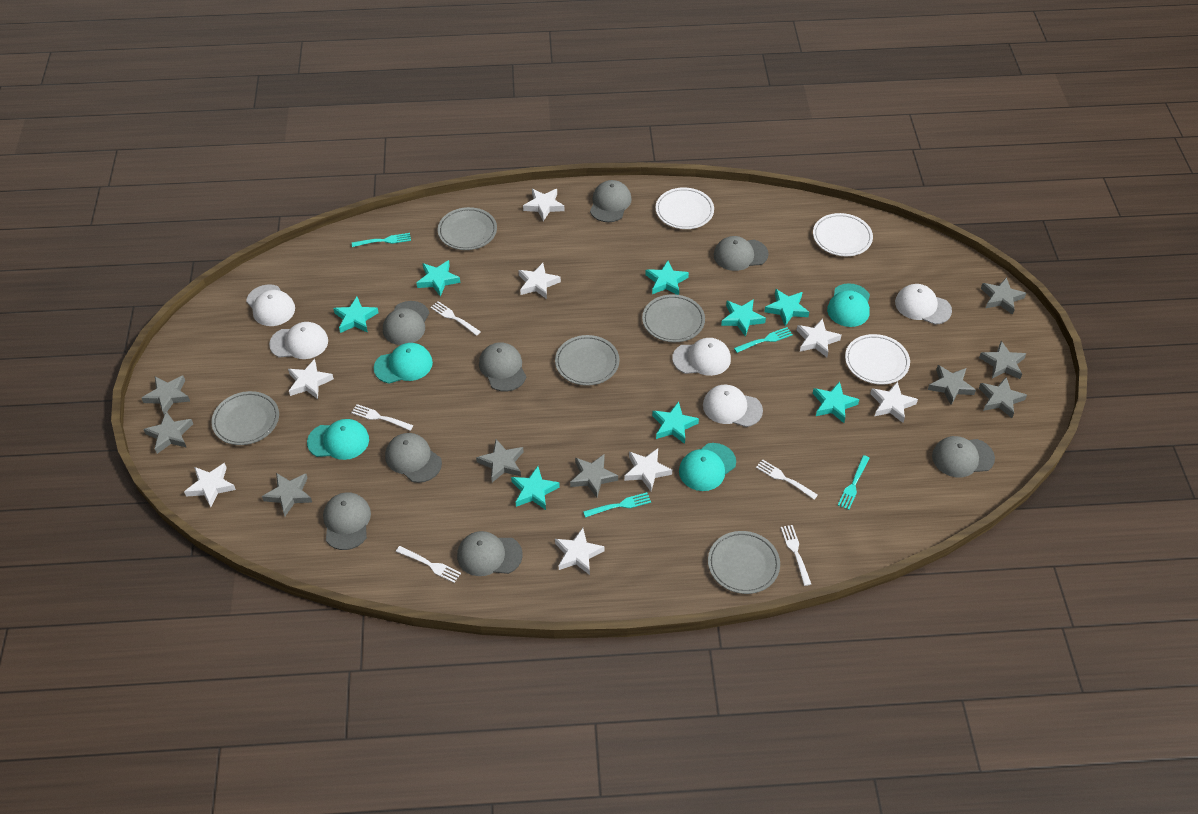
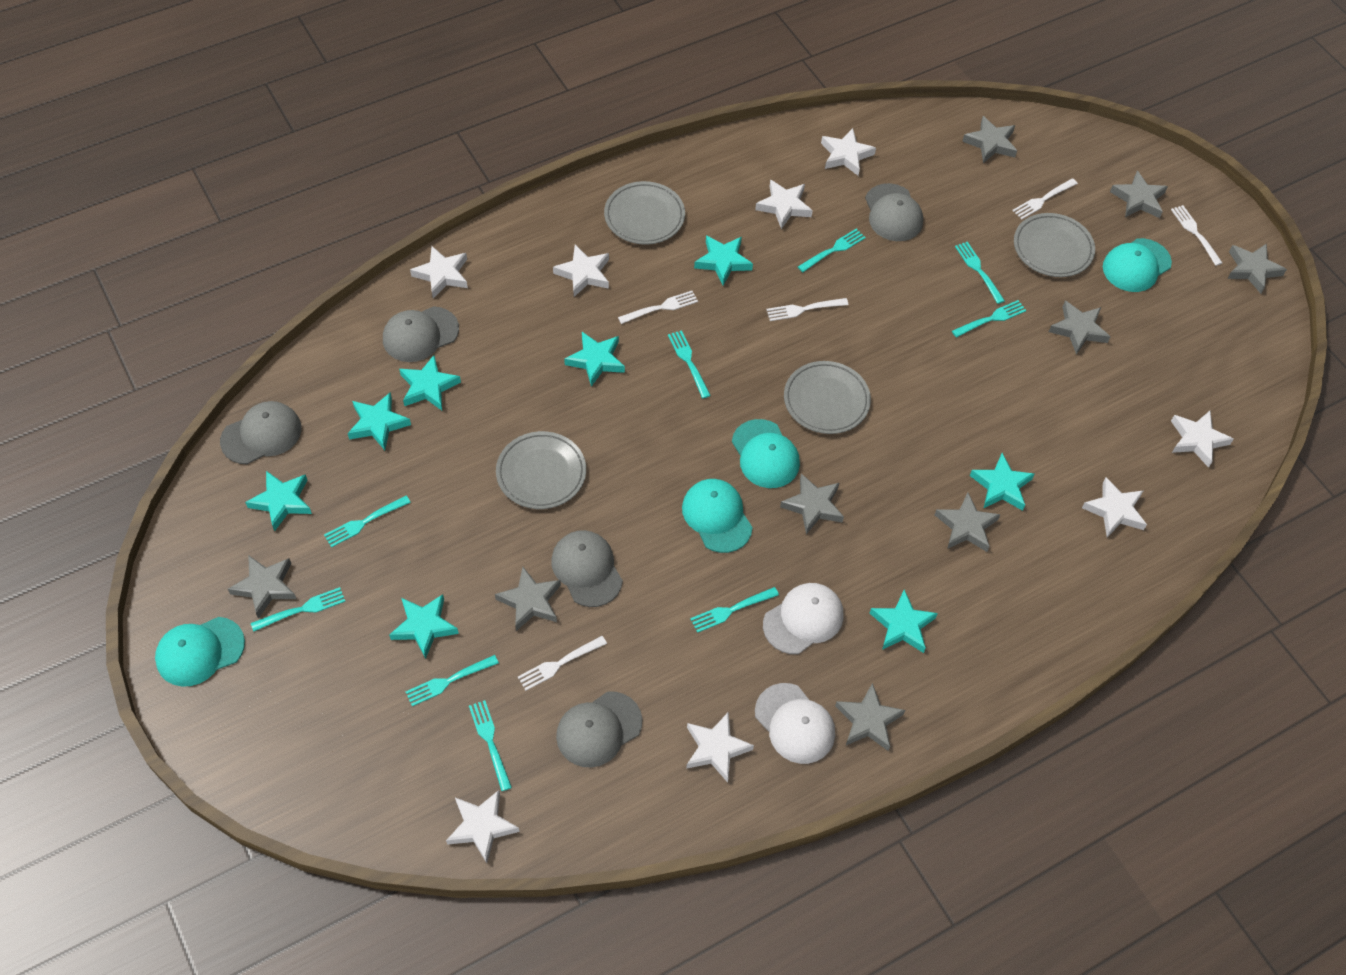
grey cap: [323,492,371,550] [383,301,429,345] [385,433,442,483] [457,531,523,576] [479,342,526,392] [590,180,632,222] [713,236,769,271] [932,436,995,477] = 8 -> [220,401,302,464] [383,306,459,362] [551,530,623,607] [556,692,642,767] [865,183,923,241] = 5
grey plate: [211,391,279,445] [438,207,497,250] [555,335,619,386] [642,294,705,342] [708,531,780,594] = 5 -> [496,431,586,509] [604,181,685,245] [784,361,871,434] [1014,213,1095,277] = 4
turquoise fork: [352,233,411,247] [583,492,651,518] [734,327,793,353] [838,455,870,510] = 4 -> [251,587,345,632] [324,496,411,548] [406,655,499,706] [469,700,512,791] [668,330,711,398] [690,587,779,633] [798,228,866,272] [952,300,1026,338] [955,242,1005,304] = 9
white cap: [246,285,295,326] [269,322,328,359] [672,338,731,376] [703,385,763,427] [895,284,952,325] = 5 -> [755,683,835,764] [763,583,844,654] = 2
white plate: [656,187,714,229] [813,213,873,256] [845,334,910,385] = 3 -> none = 0

